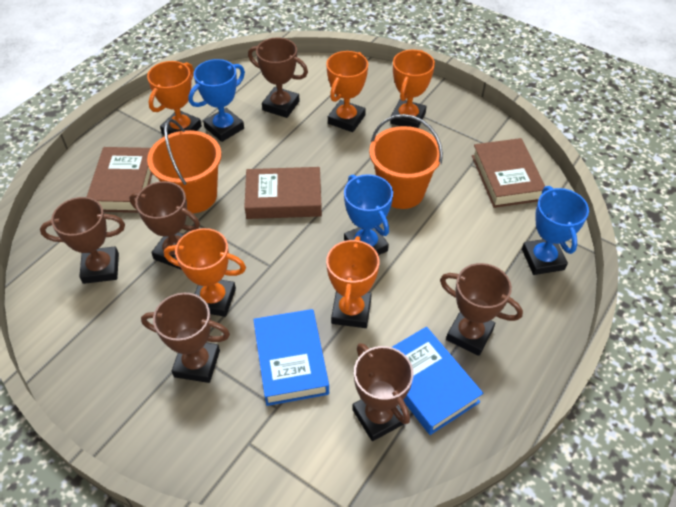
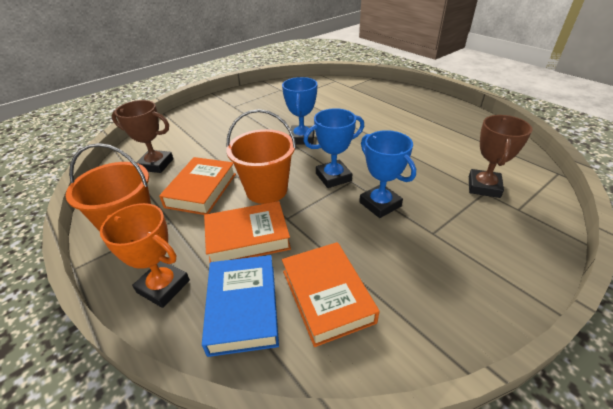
blue book: [253,309,329,406] [392,327,483,435] = 2 -> [202,255,279,357] = 1
brown book: [87,147,152,213] [244,167,322,219] [472,138,545,208] = 3 -> none = 0
brown trophy: [40,197,125,284] [129,181,200,270] [141,293,230,383] [248,37,308,118] [352,343,413,441] [440,263,523,356] = 6 -> [112,100,174,173] [469,115,532,198] = 2
orange book: none = 0 -> [159,157,236,215] [204,201,291,262] [282,242,380,347] = 3
orange trophy: [147,61,202,135] [164,228,246,317] [326,51,368,132] [326,236,379,328] [390,50,435,128] = 5 -> [100,203,190,308] = 1

